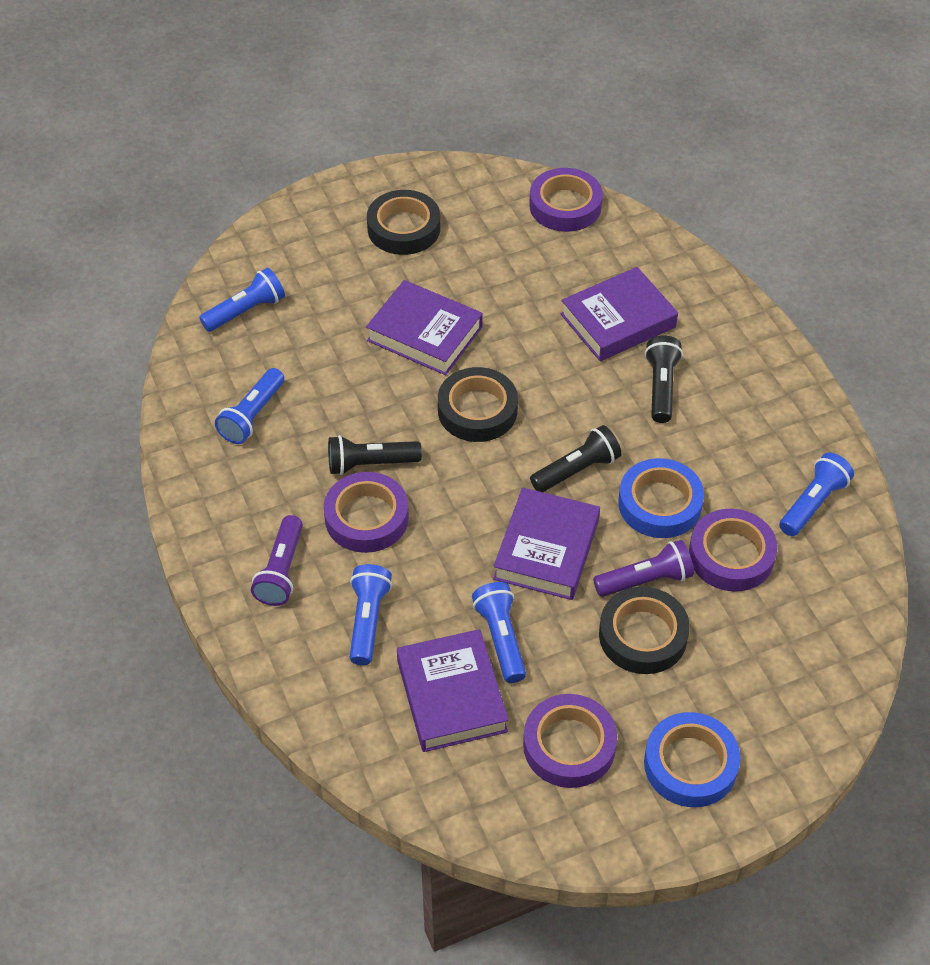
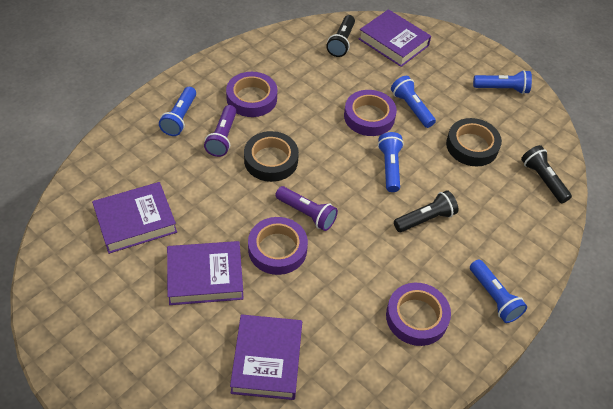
black tape: [367,190,440,255] [438,367,518,442] [599,587,690,674] = 3 -> [244,131,299,182] [446,118,502,166] = 2
blue tape: [618,458,704,538] [644,712,741,807] = 2 -> none = 0

